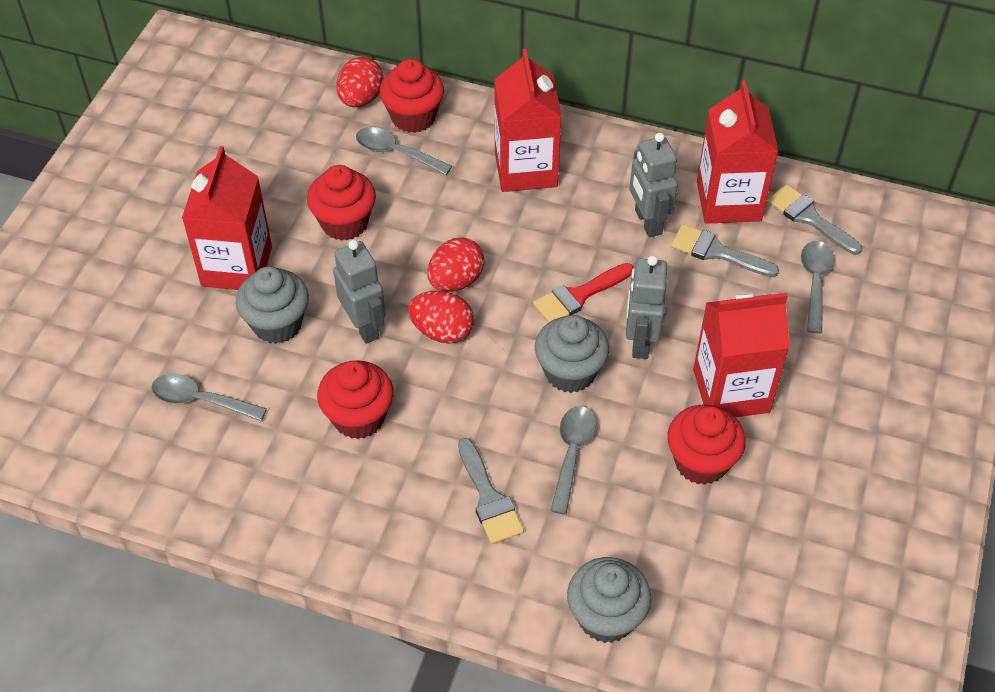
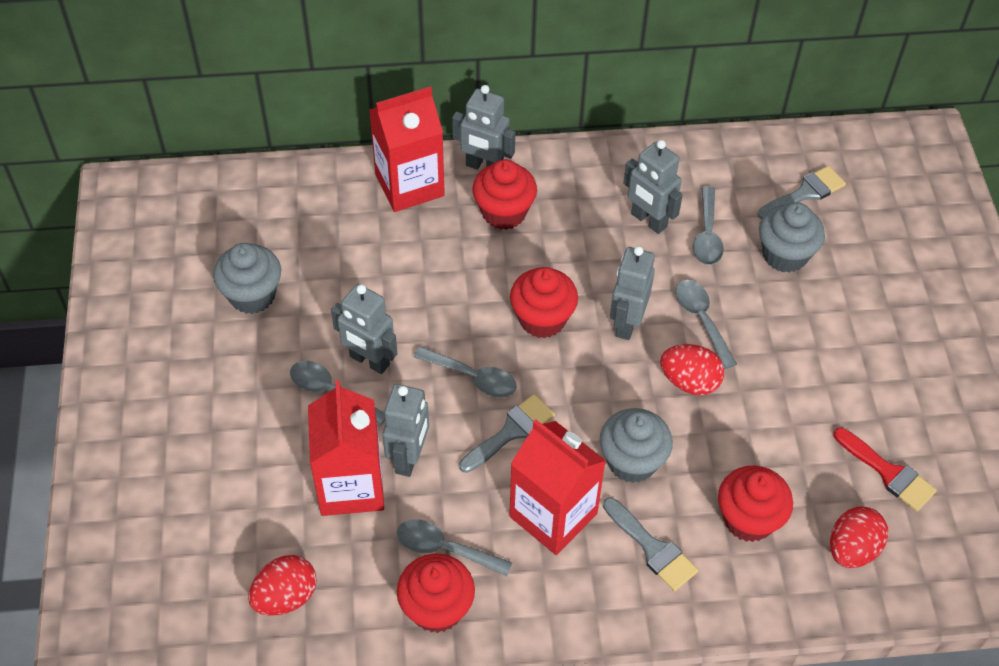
grey robot: [333,240,386,344] [626,256,667,359] [629,133,678,237] = 3 -> [331,284,397,374] [382,384,429,477] [452,85,516,170] [610,246,655,340] [623,140,683,234] = 5
grey spoon: [151,373,267,421] [356,127,452,175] [550,406,596,514] [801,241,834,334] = 4 -> [290,361,385,426] [396,519,512,576] [414,346,517,397] [675,280,737,369] [693,186,724,265] = 5
red carton: [182,146,272,290] [494,49,562,192] [693,292,790,417] [697,81,778,224] = 4 -> [308,380,384,516] [369,86,445,212] [509,420,606,555] = 3

